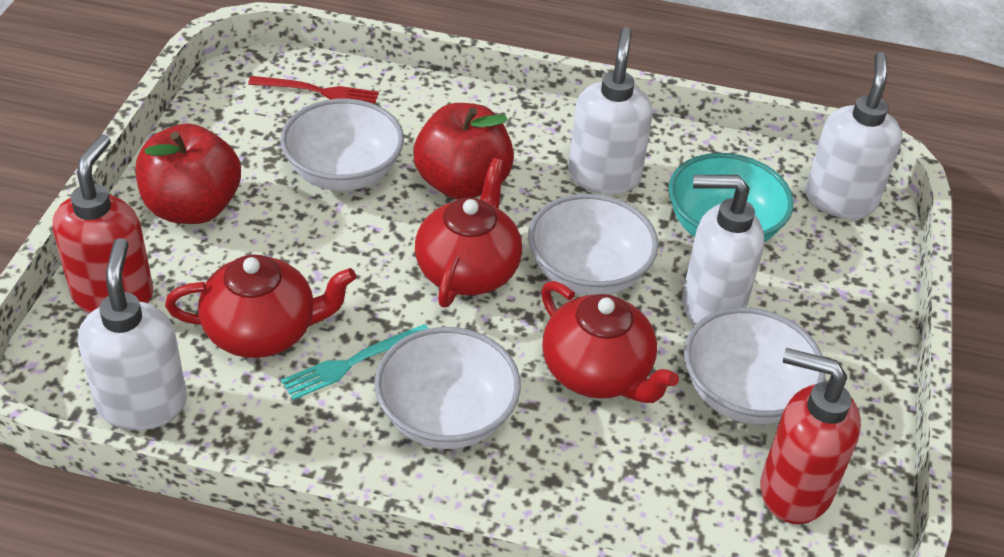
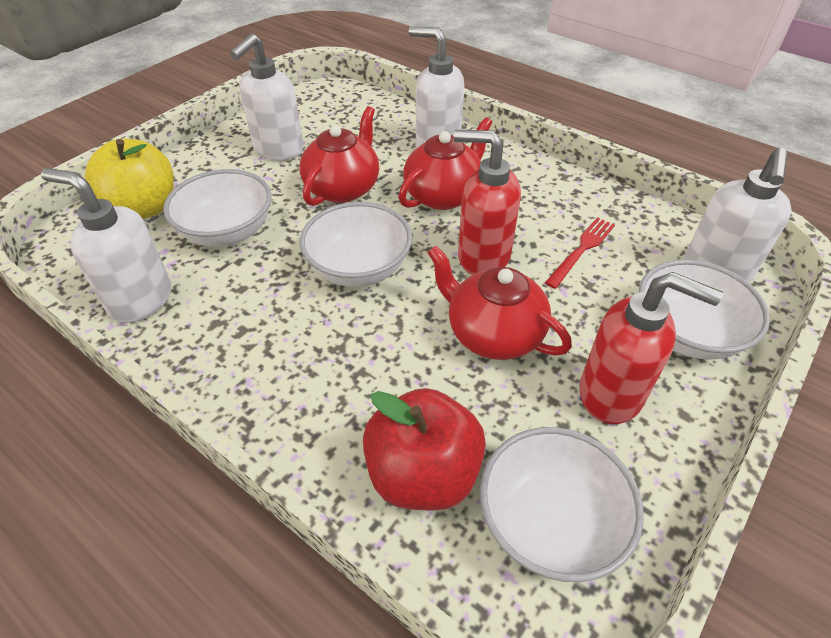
red apple: [136,123,241,224] [413,103,514,200] = 2 -> [363,388,486,511] = 1
turquoise bowl: [668,153,794,242] = 1 -> none = 0
turquoise fork: [281,324,428,400] = 1 -> none = 0
yellow apple: none = 0 -> [85,139,174,219] = 1

